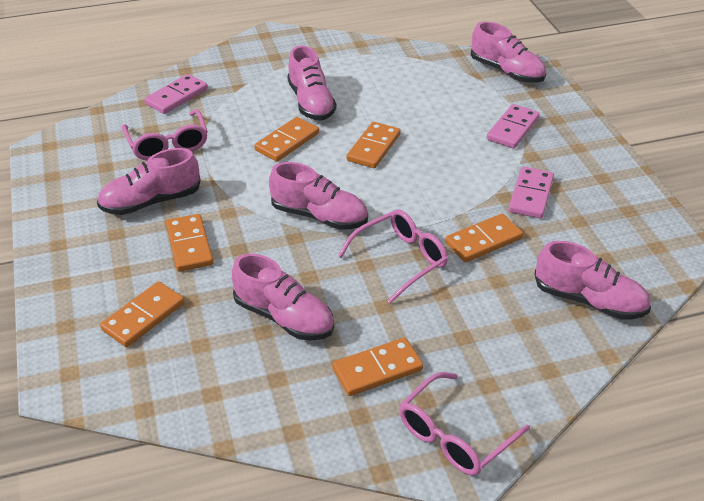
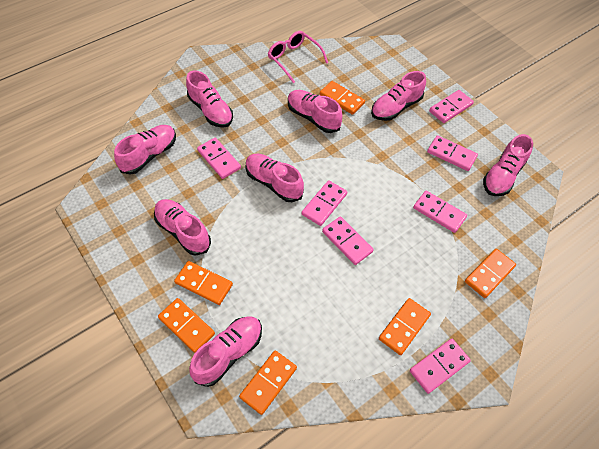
pink domino: [144,74,208,114] [487,104,540,149] [508,167,554,219] = 3 -> [197,138,241,179] [302,180,347,226] [322,216,374,265] [410,339,471,394] [413,191,467,233] [427,135,478,171] [429,90,474,123] = 7
pink glasses: [122,109,208,160] [338,209,448,304] [399,372,530,476] = 3 -> [268,31,328,83] = 1
pink shoe: [97,148,201,215] [232,254,334,341] [269,162,368,230] [287,46,336,121] [471,21,546,83] [534,241,651,319] = 6 -> [114,125,176,175] [154,199,211,256] [186,71,233,128] [189,317,262,387] [245,154,304,202] [288,90,342,133] [371,71,426,121] [483,134,533,196] = 8

